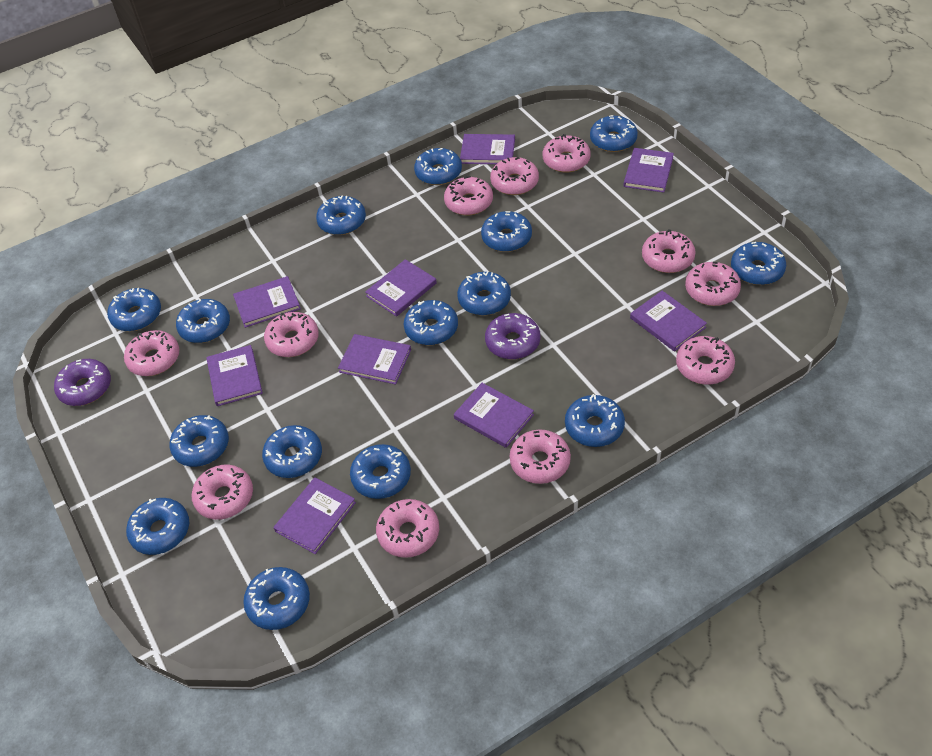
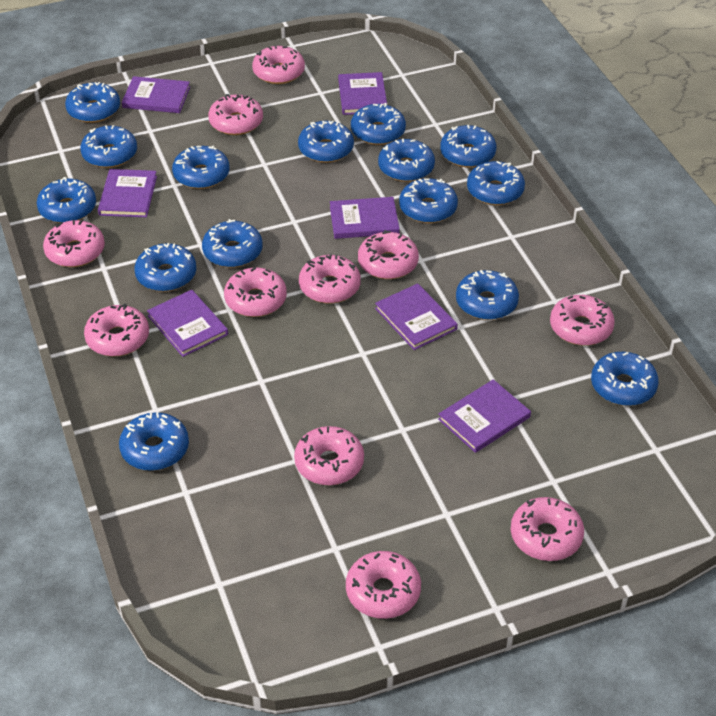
purple book: [206,345,263,406] [233,276,301,328] [273,477,356,554] [338,334,411,384] [365,259,437,317] [454,383,534,448] [460,134,515,164] [624,148,674,193] [630,291,707,352] = 9 -> [98,169,157,217] [122,76,190,113] [147,290,228,357] [330,197,400,239] [338,72,387,115] [375,283,458,350] [438,379,531,453] = 7
purple donut: [54,359,111,406] [485,313,540,360] = 2 -> none = 0

